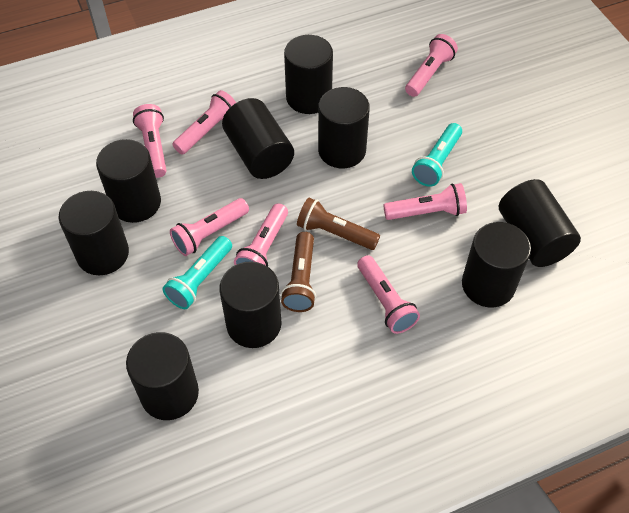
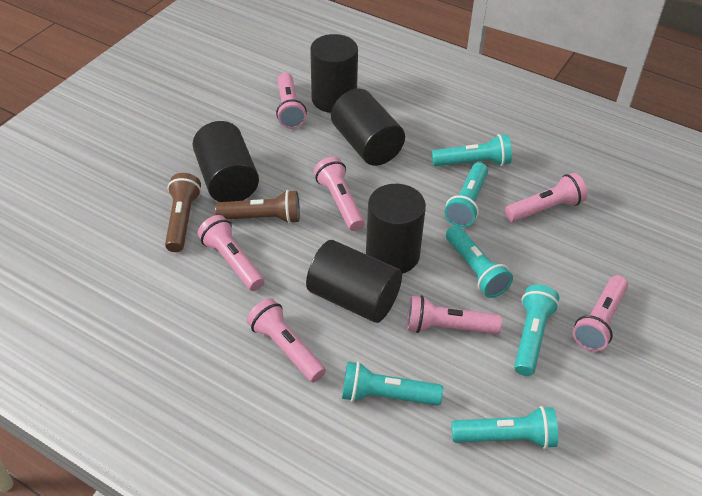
black cylinder: [59,191,129,275] [96,139,161,223] [126,332,199,420] [219,261,282,348] [222,98,294,179] [284,35,333,114] [318,87,370,168] [462,222,531,308] [499,179,581,267] = 9 -> [193,121,259,202] [306,240,402,323] [310,34,358,113] [331,88,405,166] [366,184,426,274] = 5
turquoise flashlight: [163,236,232,309] [412,123,462,187] = 2 -> [342,361,443,406] [432,134,512,166] [445,162,488,227] [446,225,513,298] [451,406,558,449] [514,285,560,376] = 6

